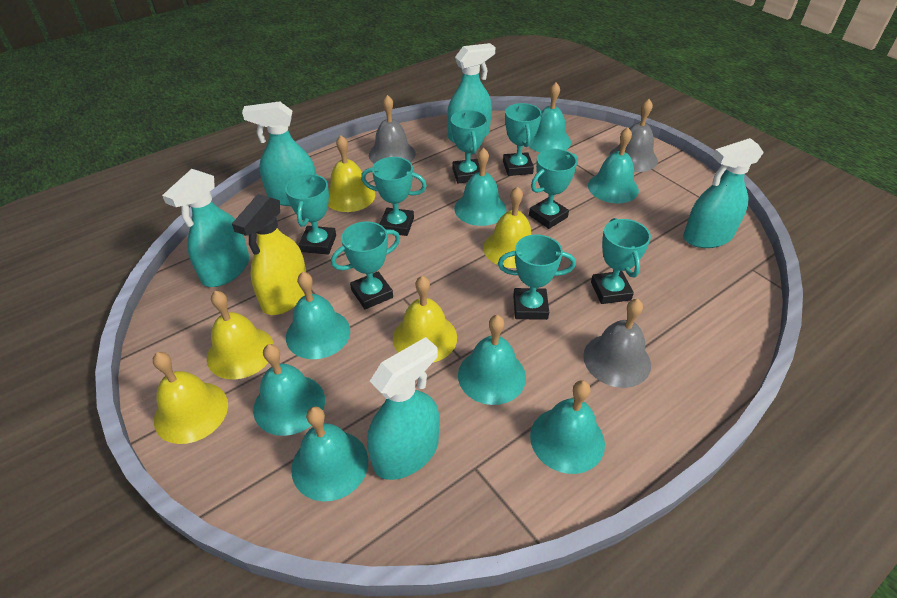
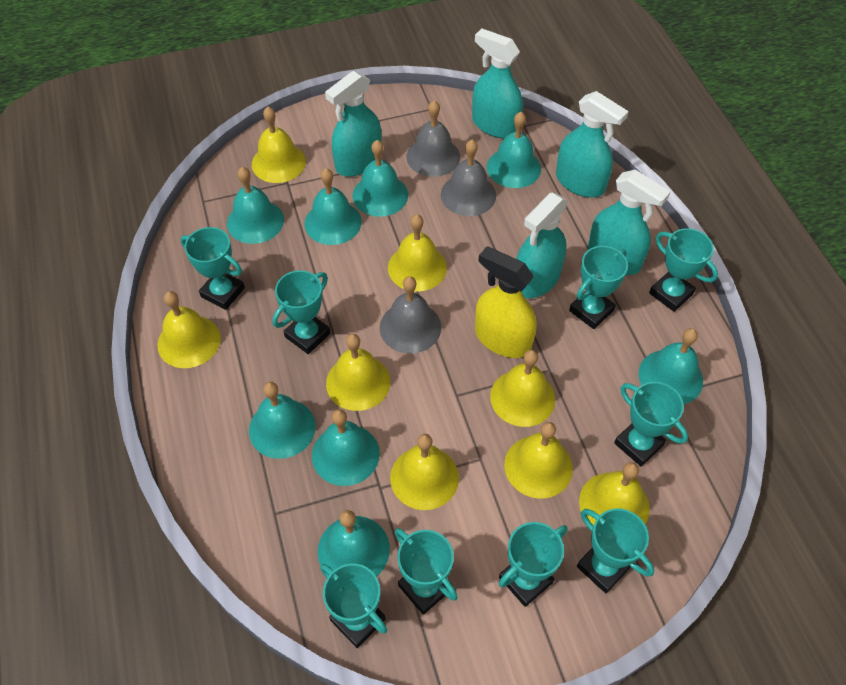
turquoise trophy: [285,174,336,255] [331,222,400,309] [361,157,427,236] [451,110,488,183] [498,234,576,320] [503,103,542,176] [529,149,578,229] [591,218,651,304] = 8 -> [180,227,245,310] [272,270,330,354] [320,563,387,648] [395,528,458,615] [498,522,568,607] [569,246,628,329] [577,509,654,593] [614,382,688,467] [649,228,718,312] = 9
yellow bell: [153,352,228,444] [207,291,274,379] [328,135,375,212] [393,276,457,363] [483,186,531,268] = 5 -> [157,291,221,368] [252,107,306,183] [326,334,390,411] [388,215,447,292] [390,434,459,510] [490,350,555,427] [504,422,573,499] [579,462,650,525] = 8

